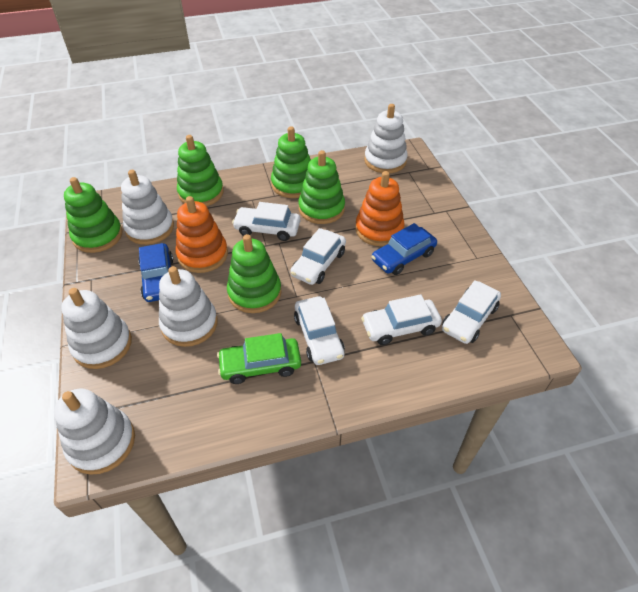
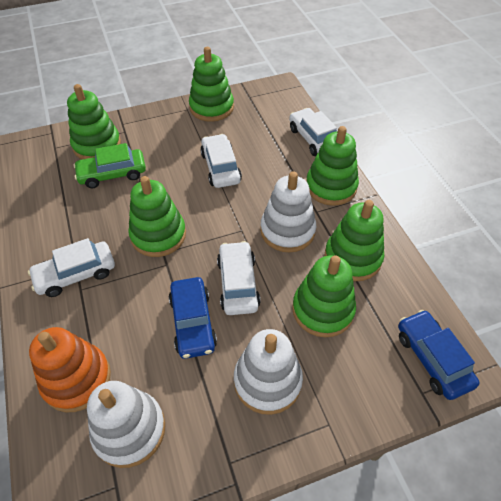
green stacking toy: [64,177,122,253] [177,135,224,206] [227,234,282,313] [271,126,311,198] [298,150,345,224] = 5 -> [67,84,121,159] [128,176,186,257] [189,47,234,122] [292,255,356,337] [306,126,359,206] [325,200,384,281] = 6
orange stacking toy: [176,196,228,273] [355,171,405,246] = 2 -> [29,327,111,413] = 1
white car: [232,202,300,241] [290,228,346,285] [294,296,345,365] [361,294,442,345] [442,280,501,344] = 5 -> [28,238,115,297] [200,134,242,188] [217,241,260,315] [289,108,337,156] = 4
white stacking toy: [54,389,135,475] [61,288,132,369] [121,170,174,245] [159,266,218,347] [364,104,408,173] = 5 -> [87,381,165,468] [234,329,303,415] [260,171,316,253] = 3

